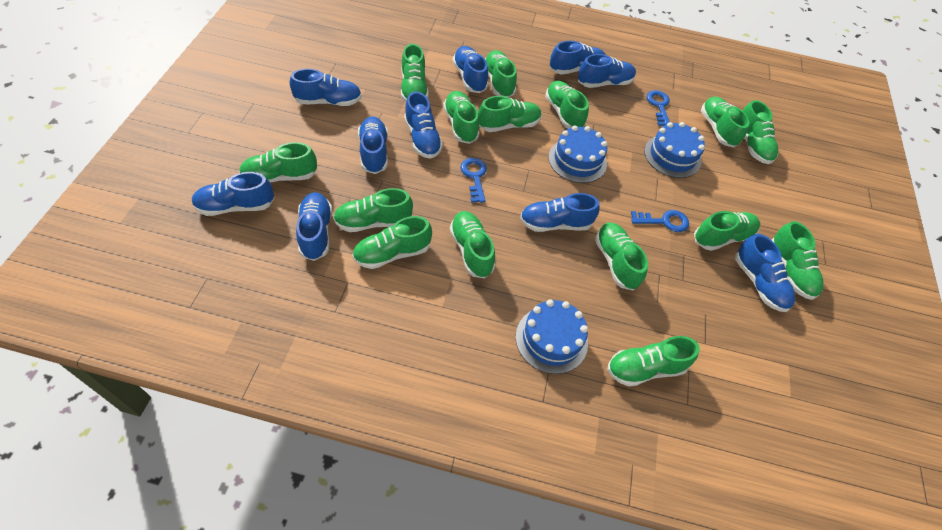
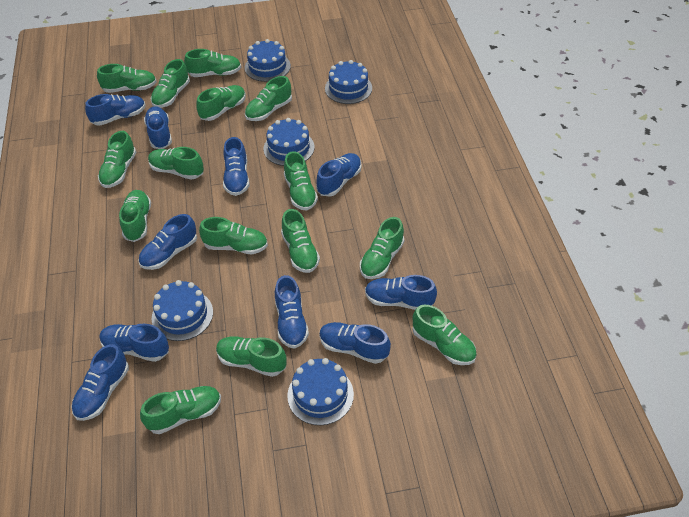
blue cake: [516,299,588,374] [548,126,608,183] [644,122,705,178] = 3 -> [152,280,213,341] [245,39,291,82] [263,118,314,166] [287,358,354,425] [325,60,372,104] = 5
blue key: [460,158,487,203] [631,210,689,232] [647,90,670,126] = 3 -> none = 0

